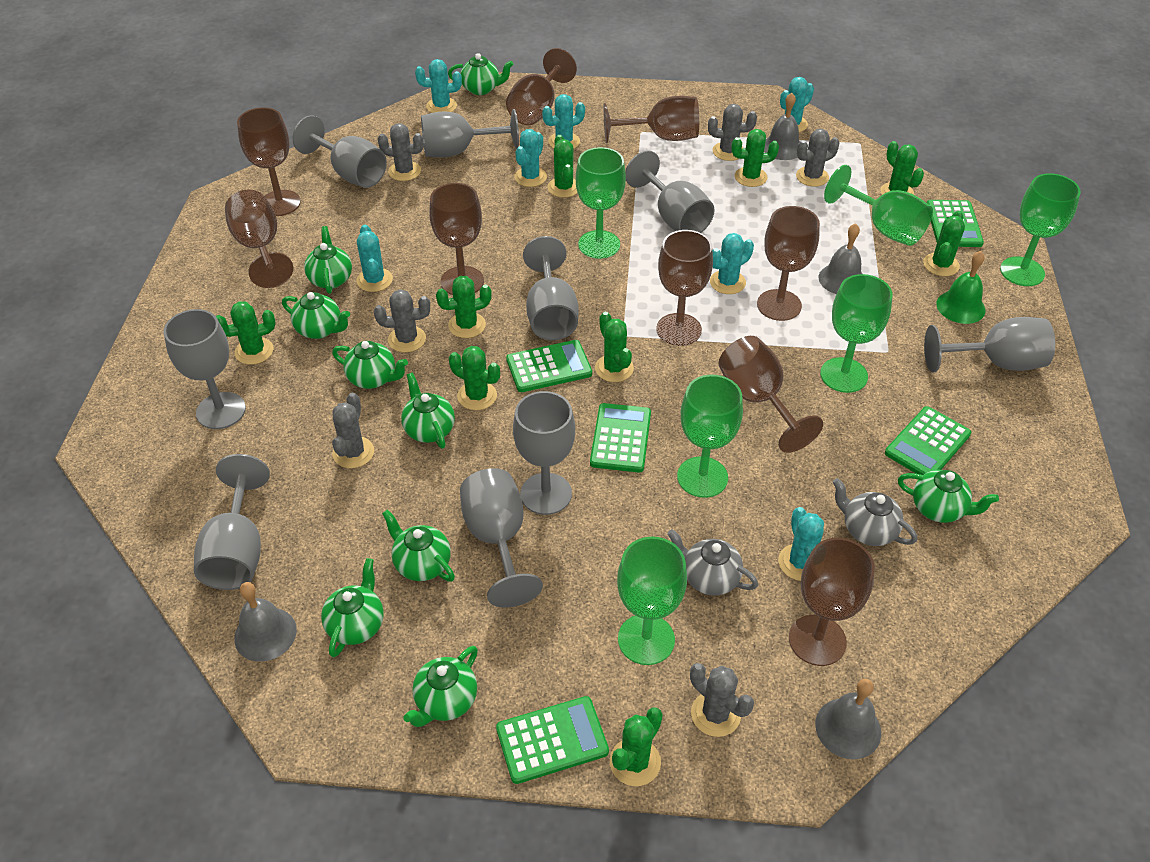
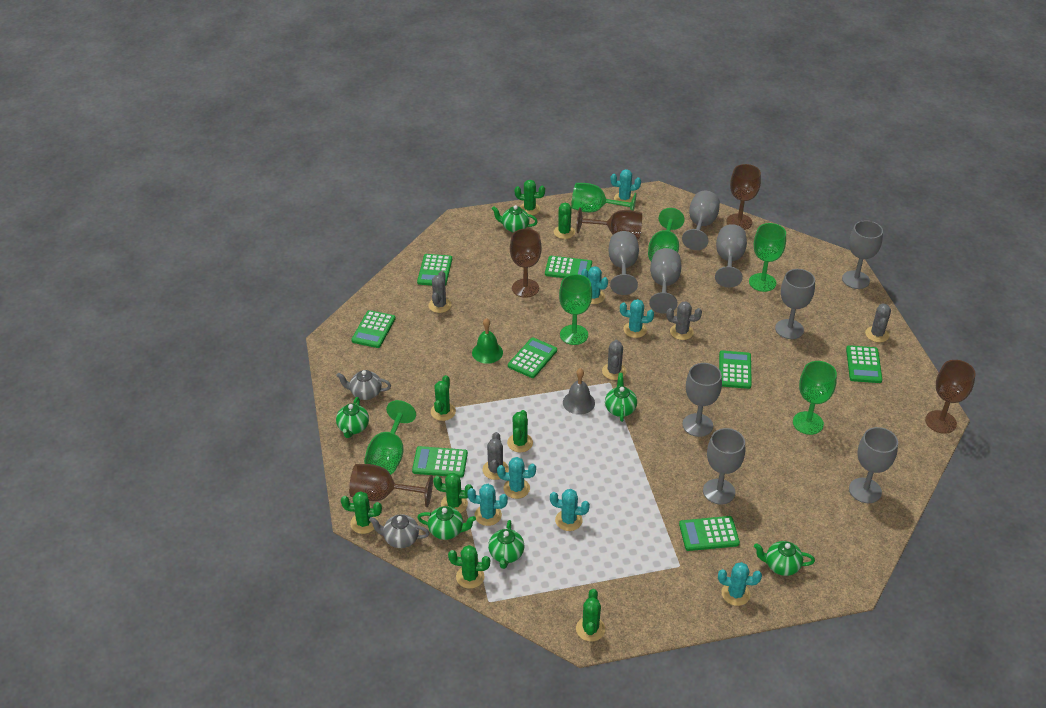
brown goblet: [225,189,293,288] [237,107,301,216] [429,183,484,295] [506,48,577,125] [604,96,699,143] [656,230,713,346] [719,336,823,453] [757,206,820,321] [789,538,875,666] = 9 -> [349,464,433,507] [510,229,542,298] [576,207,642,239] [726,164,761,230] [925,360,976,434] = 5
green cactus: [216,302,276,365] [436,276,492,338] [449,346,500,410] [547,135,577,198] [595,312,634,382] [610,708,663,786] [731,129,779,187] [880,141,924,195] [923,211,965,276] = 9 -> [341,491,382,534] [431,375,456,421] [433,473,473,513] [448,545,490,589] [507,410,533,452] [515,180,545,215] [554,203,575,239] [576,589,605,641] = 8
green calculator: [496,696,609,784] [506,340,592,392] [590,403,651,473] [885,406,971,475] [927,200,984,247] = 5 -> [351,310,396,348] [412,446,468,477] [417,254,452,286] [508,337,557,378] [545,256,592,278] [679,516,740,551] [719,350,752,389] [846,345,882,383] = 8
green teapot: [282,292,350,339] [304,226,352,294] [321,558,384,657] [332,341,408,389] [382,509,455,581] [401,372,455,449] [403,646,478,727] [448,53,513,95] [898,470,999,523] = 9 -> [336,397,369,438] [417,506,476,540] [488,520,524,569] [492,205,538,233] [605,373,637,422] [754,541,815,576] = 6
grey bell: [234,582,297,662] [764,93,800,160] [815,679,881,760] [819,223,862,294] = 4 -> [563,368,595,415] = 1
grey cactus: [332,393,374,468] [374,289,430,353] [378,123,424,181] [690,663,754,737] [708,104,757,161] [796,129,840,187] = 6 -> [428,271,452,313] [483,432,509,480] [602,340,626,380] [666,301,702,340] [865,303,891,342] = 5

